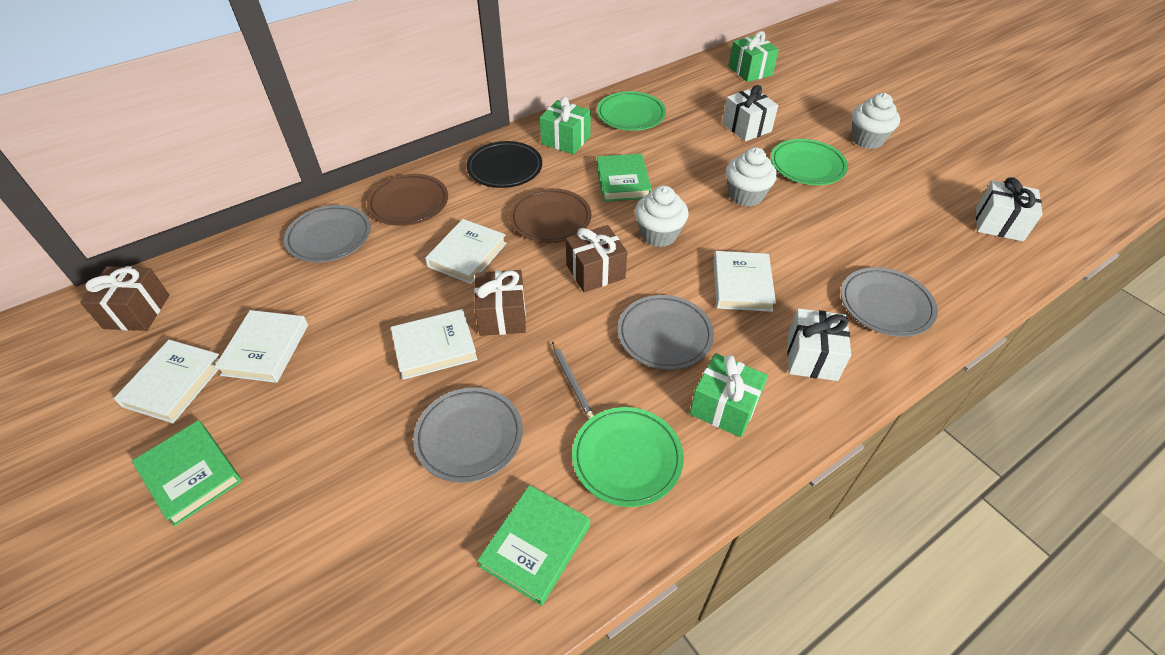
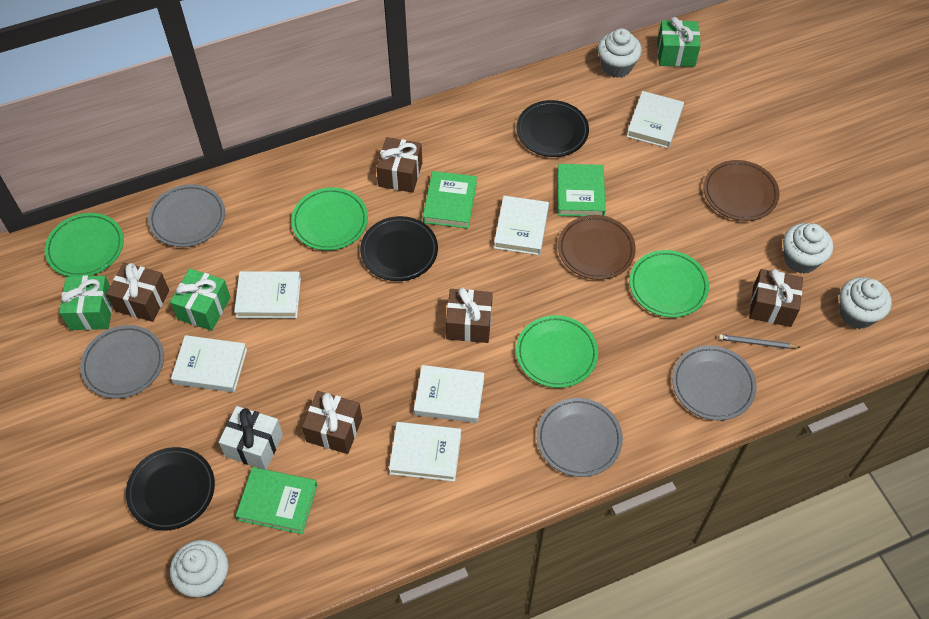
black plate: [466,141,542,188] = 1 -> [126,447,215,530] [360,216,438,281] [516,100,589,157] = 3
brown gift: [80,266,169,331] [474,270,526,336] [566,225,627,292] = 3 -> [106,263,169,322] [302,391,362,454] [376,137,422,193] [446,288,493,343] [749,269,803,327] = 5
green plate: [572,407,684,507] [597,91,666,131] [771,139,848,185] = 3 -> [45,213,124,277] [291,188,368,251] [516,315,598,388] [629,250,709,318] = 4
white book: [114,340,219,423] [214,310,308,383] [391,309,477,380] [425,219,506,284] [714,251,776,312] = 5 -> [171,335,247,393] [234,271,301,318] [389,422,461,482] [414,365,484,423] [494,196,549,255] [627,91,684,148] = 6
white cupcake: [635,186,688,247] [726,147,777,207] [852,93,900,149] = 3 -> [170,540,229,598] [598,28,642,78] [783,223,833,274] [840,277,892,329] = 4
white gift: [722,85,778,141] [787,308,851,381] [976,177,1043,241] = 3 -> [219,406,283,470] = 1

